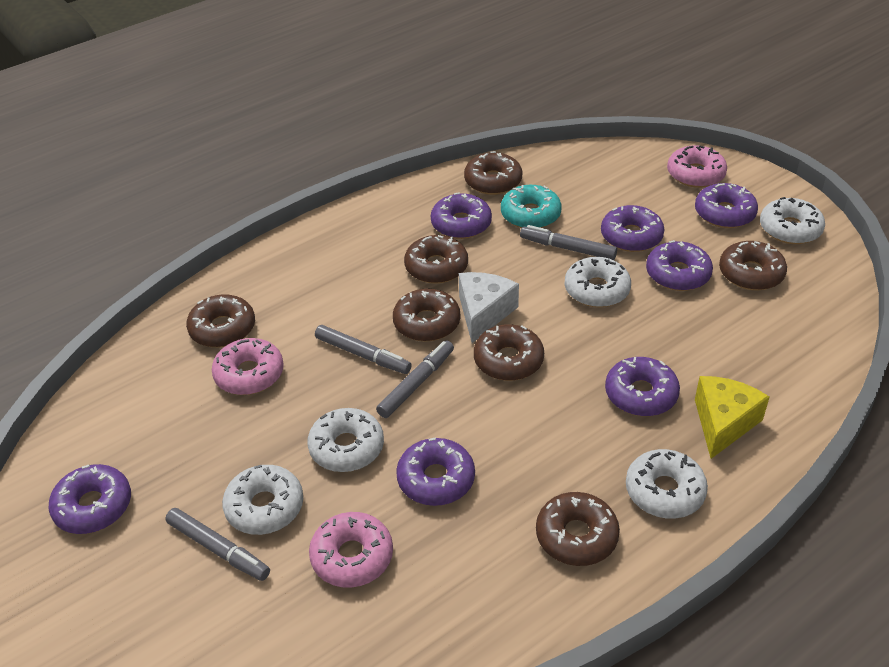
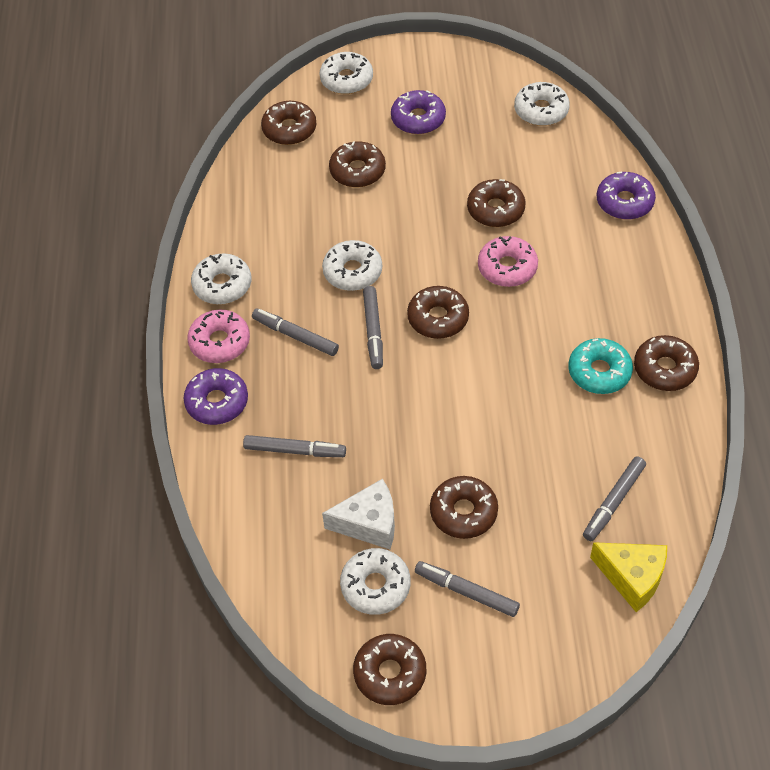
grey marker: [165,508,270,581] [315,325,412,374] [376,341,454,418] [520,225,617,260] = 4 -> [243,435,346,457] [252,308,339,356] [363,286,383,369] [415,561,520,617] [583,456,646,541] = 5
pink donut: [212,338,284,395] [309,512,393,588] [667,145,727,188] = 3 -> [187,310,250,363] [478,236,538,287] = 2
purple donut: [49,464,131,534] [396,437,475,506] [431,192,492,239] [601,205,664,252] [605,357,680,416] [646,240,713,291] [695,183,758,228] = 7 -> [184,368,248,425] [391,90,446,134] [597,172,656,220] = 3

